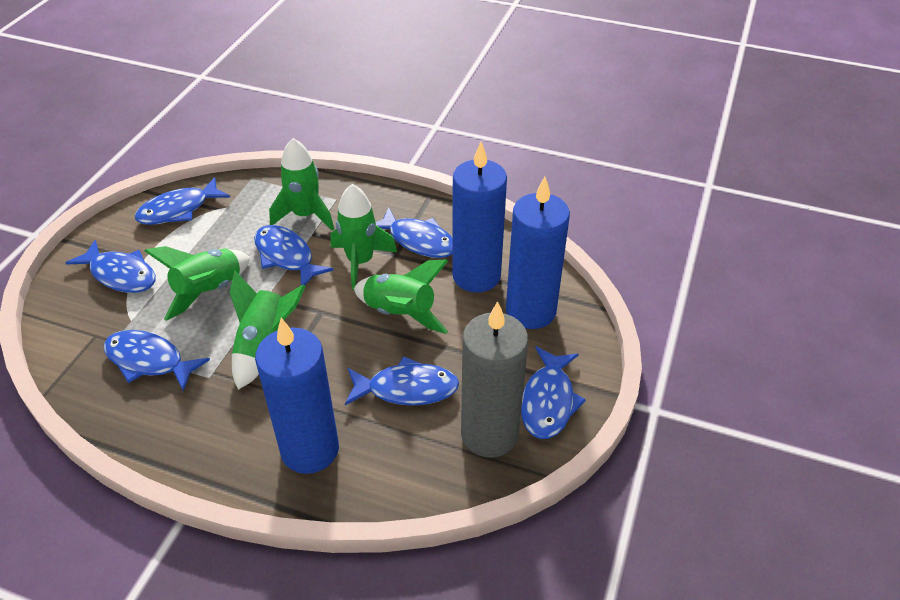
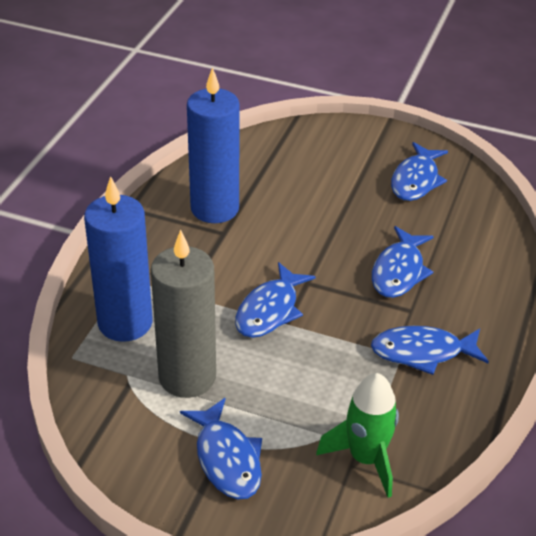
blue candle: [255,318,339,474] [452,142,507,293] [506,177,570,329] = 3 -> [84,176,153,342] [187,67,240,223] = 2
blue fish: [65,240,156,293] [104,330,210,392] [135,177,230,225] [254,225,334,285] [345,356,459,405] [375,207,452,258] [521,346,586,439] = 7 -> [180,398,262,499] [235,262,316,338] [371,326,489,375] [372,226,434,298] [391,142,448,201] = 5
green rocket: [145,246,250,321] [229,271,306,390] [269,138,334,231] [330,184,397,290] [354,260,448,334] = 5 -> [316,373,399,498] = 1

